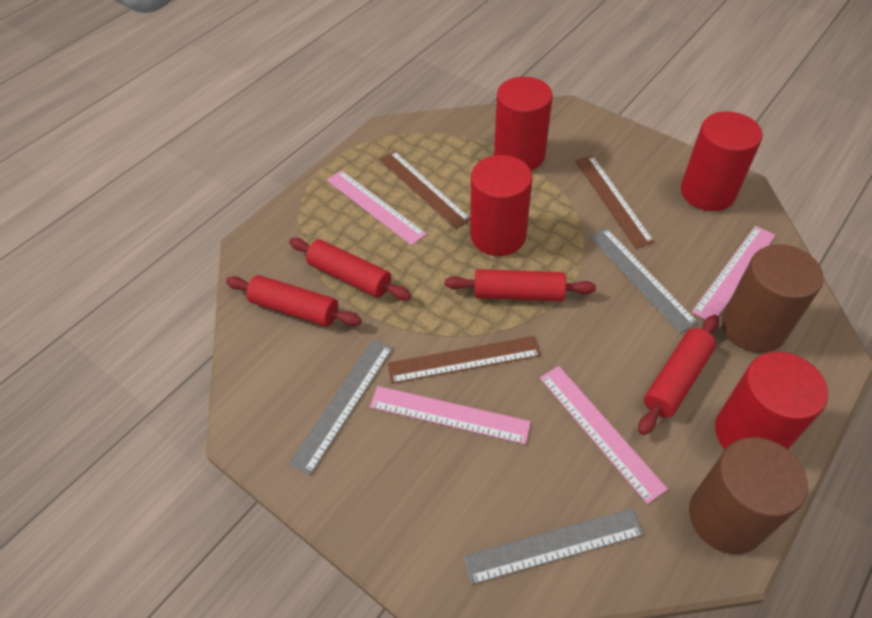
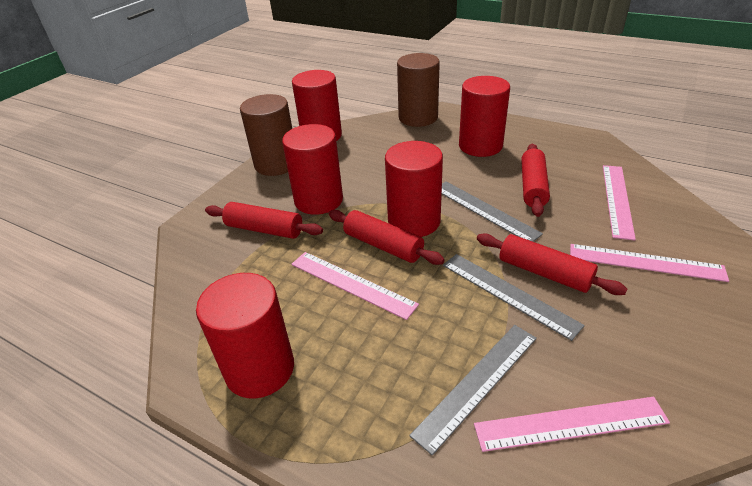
brown ruler: [379,151,470,229] [387,336,541,384] [575,155,655,248] = 3 -> none = 0
red cylinder: [470,155,532,256] [494,77,552,171] [681,112,763,211] [715,352,828,450] = 4 -> [196,273,294,399] [282,124,343,215] [292,70,342,141] [385,141,443,237] [459,76,510,157] = 5

